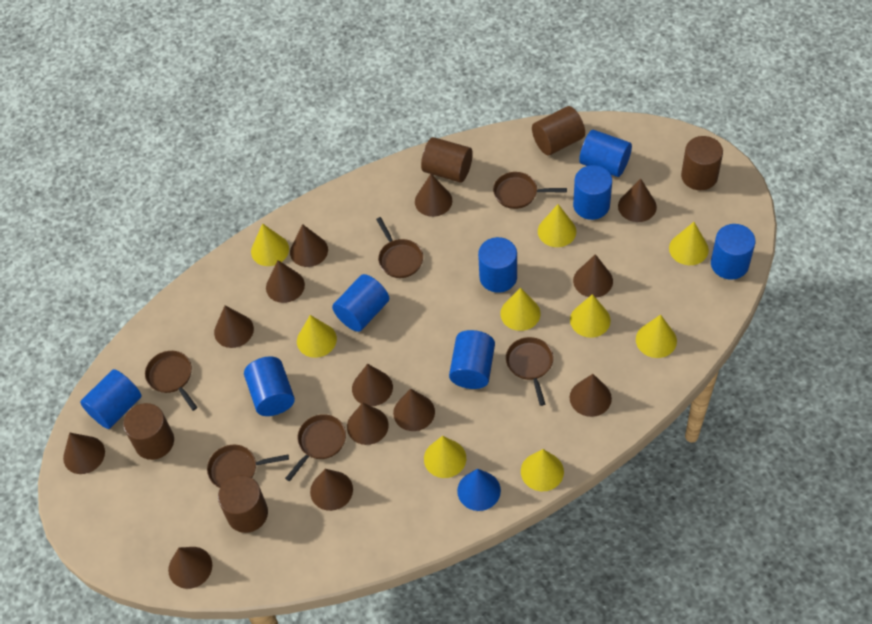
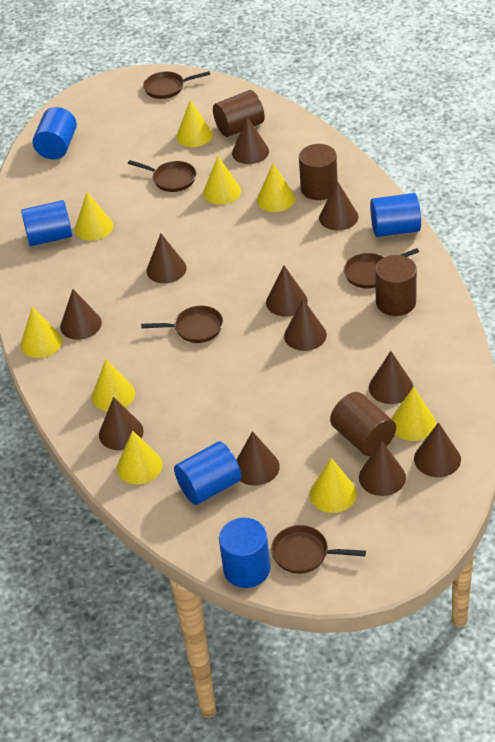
blue cone: [457,469,501,511] = 1 -> none = 0
blue cylinder: [80,369,142,429] [244,356,295,416] [332,274,389,332] [449,330,495,389] [478,237,517,293] [573,165,612,220] [579,130,632,177] [711,224,755,280] = 8 -> [21,200,72,246] [33,107,77,159] [174,441,241,505] [219,518,271,588] [370,193,421,237] = 5
brown cone: [63,433,105,474] [168,547,212,589] [214,306,254,348] [266,260,305,303] [290,224,328,267] [310,469,353,511] [347,402,389,445] [352,364,393,406] [393,389,435,431] [415,174,452,217] [570,374,612,417] [573,254,613,298] [618,179,657,222] = 13 -> [60,289,102,340] [99,397,144,450] [146,234,187,283] [232,116,269,164] [236,431,280,486] [266,266,308,316] [284,299,327,351] [319,181,358,230] [359,441,406,496] [369,351,413,404] [414,422,461,477] = 11
brown cylinder: [123,403,174,460] [218,475,268,533] [421,137,473,183] [532,106,585,155] [681,136,723,190] = 5 -> [213,90,265,137] [299,144,338,200] [330,392,396,456] [375,255,417,316] = 4
brown pan: [145,351,197,411] [207,445,289,488] [285,414,346,481] [376,217,423,278] [493,172,567,209] [506,337,554,406] = 6 -> [128,160,196,192] [141,306,223,343] [143,71,210,99] [271,525,366,574] [344,248,419,288] = 5

